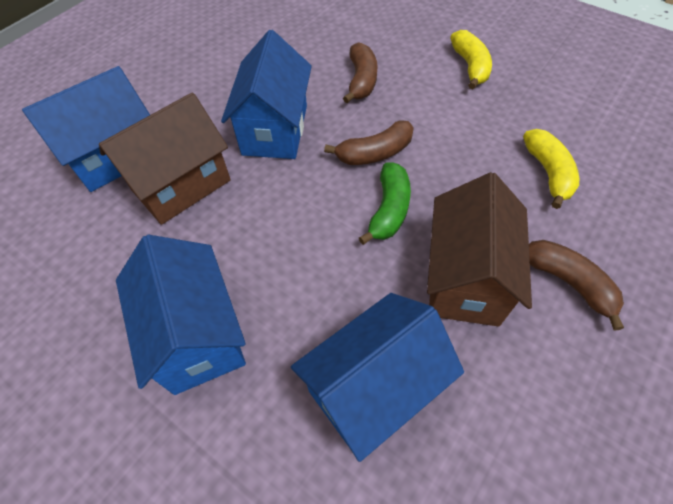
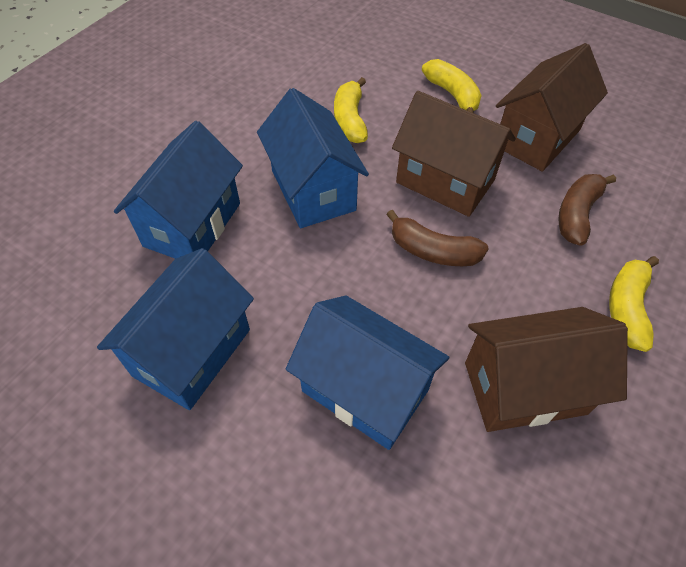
brown banana: [324,120,414,165] [343,42,378,103] [529,240,624,330] = 3 -> [386,210,489,266] [558,174,616,246] = 2
brown house: [99,92,231,225] [427,172,532,327] = 2 -> [392,91,516,217] [465,307,628,432] [496,43,608,172] = 3
green banana: [359,162,411,245] = 1 -> none = 0
yellow banana: [450,30,492,89] [523,129,579,209] = 2 -> [334,77,368,143] [422,59,482,113] [609,256,659,352] = 3

